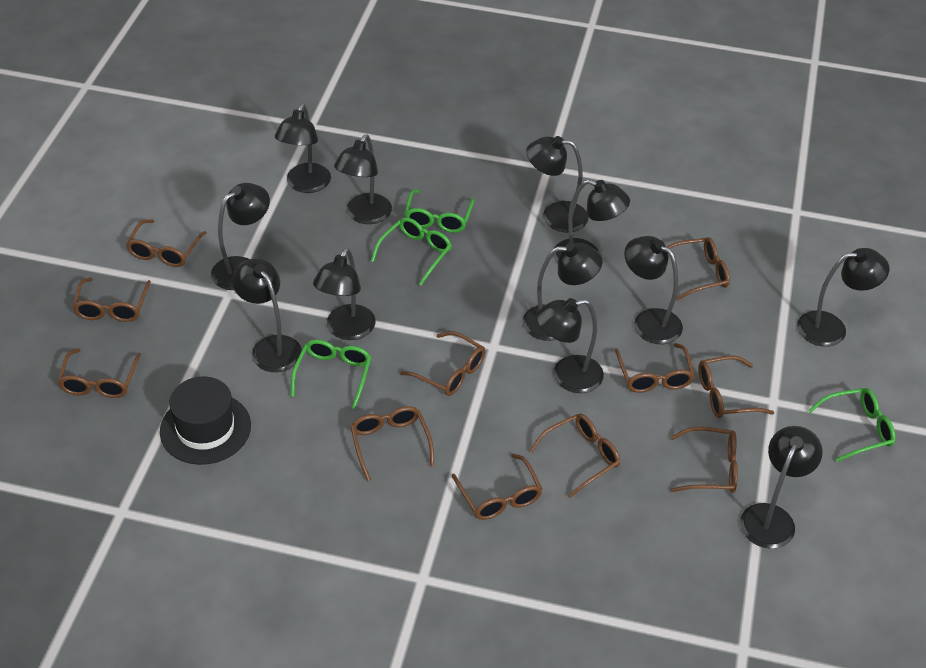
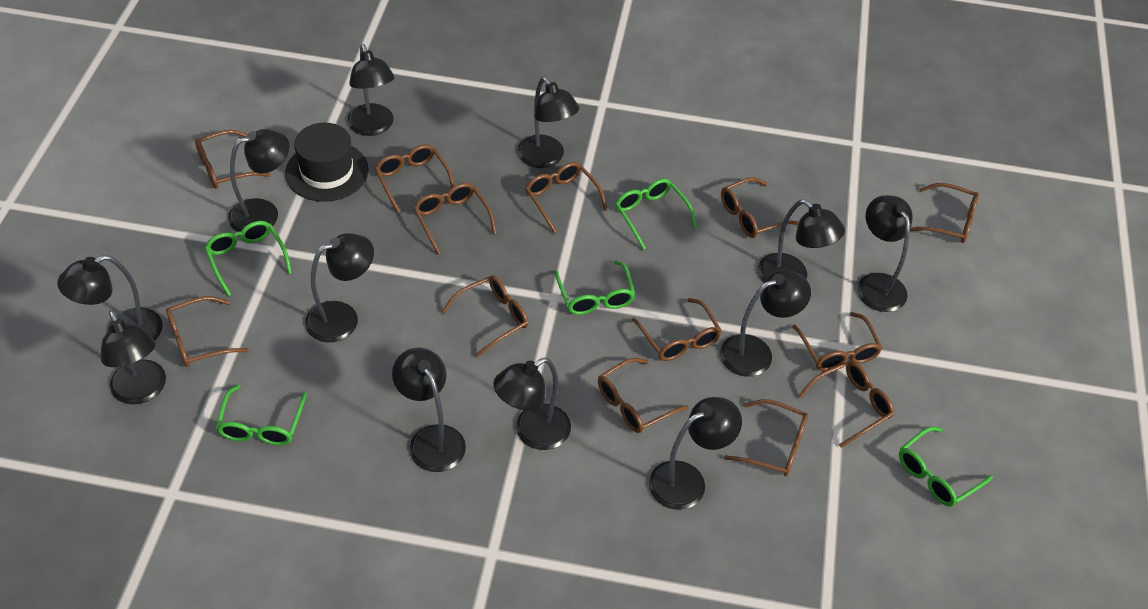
brown glasses: [58,348,141,398] [72,277,151,322] [126,220,207,267] [350,406,434,482] [400,331,485,396] [451,454,542,520] [529,414,620,498] [615,343,695,393] [667,237,730,300] [671,427,738,493] [698,356,774,418] = 11 -> [166,296,248,367] [195,130,270,188] [375,145,454,214] [413,183,497,254] [442,276,528,357] [525,162,607,233] [598,358,689,433] [632,298,722,361] [721,177,799,238] [724,399,808,476] [792,312,882,371] [799,361,894,448] [910,183,979,243] = 13
green glasses: [291,339,371,409] [371,217,452,286] [405,190,474,233] [808,388,896,462] = 4 -> [204,221,292,296] [216,385,307,445] [555,260,635,315] [615,179,697,250] [899,427,993,507] = 5

